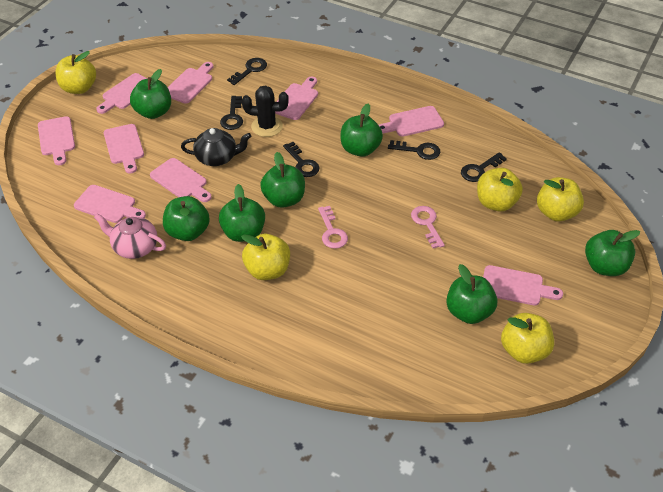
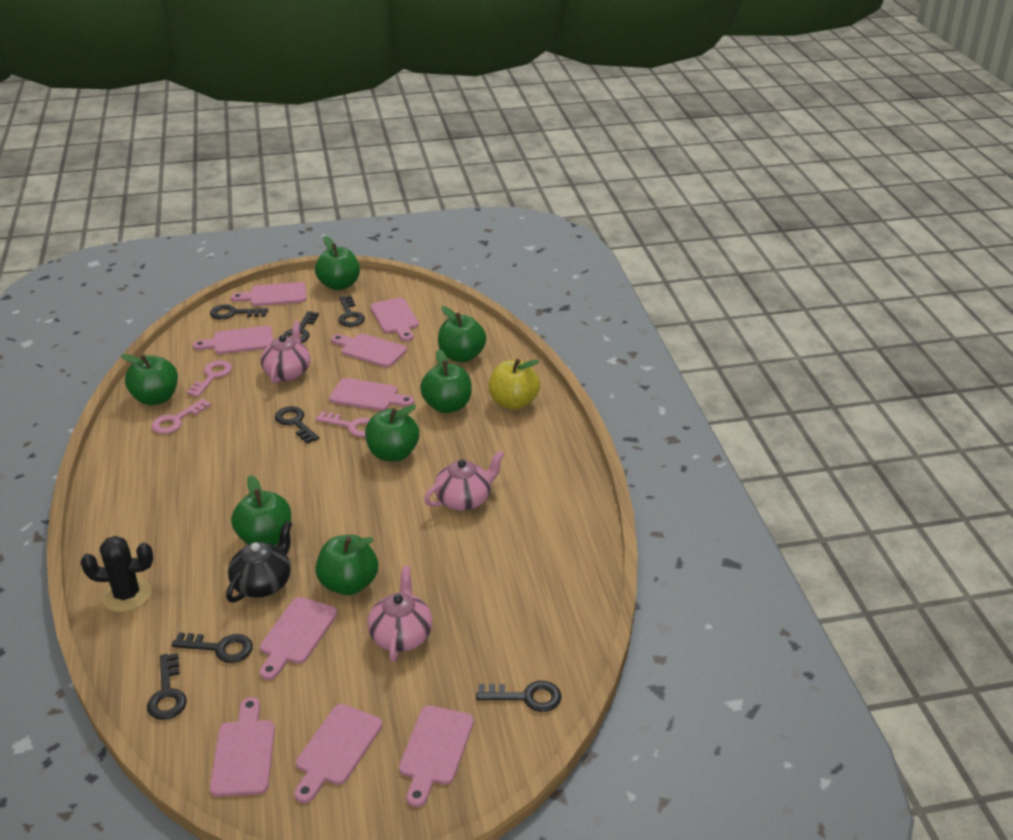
black key: [220,96,243,130] [227,58,267,85] [283,142,320,177] [388,140,441,160] [461,152,507,182] = 5 -> [147,653,187,720] [172,632,253,663] [210,304,268,319] [275,406,319,444] [283,311,319,343] [338,295,365,327] [476,681,562,712] = 7
pink key: [318,206,348,249] [411,206,445,248] = 2 -> [151,399,211,434] [187,360,232,397] [315,411,371,437] = 3
pink teapot: [94,213,166,259] = 1 -> [261,321,311,384] [367,566,433,662] [424,451,505,511] = 3
yellow apple: [55,51,96,94] [241,234,290,280] [477,168,523,212] [501,313,554,364] [537,177,584,222] = 5 -> [489,359,540,410] = 1

